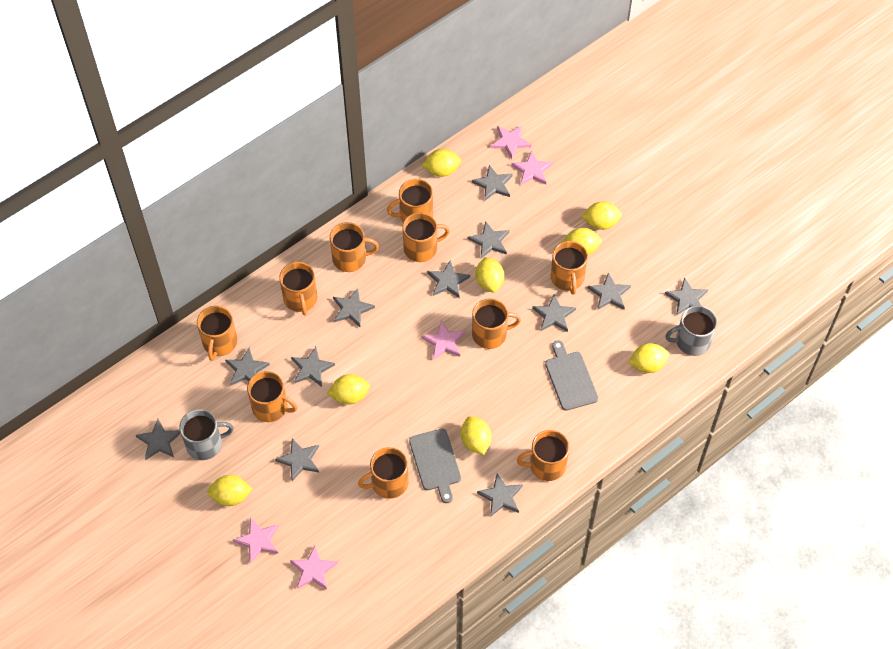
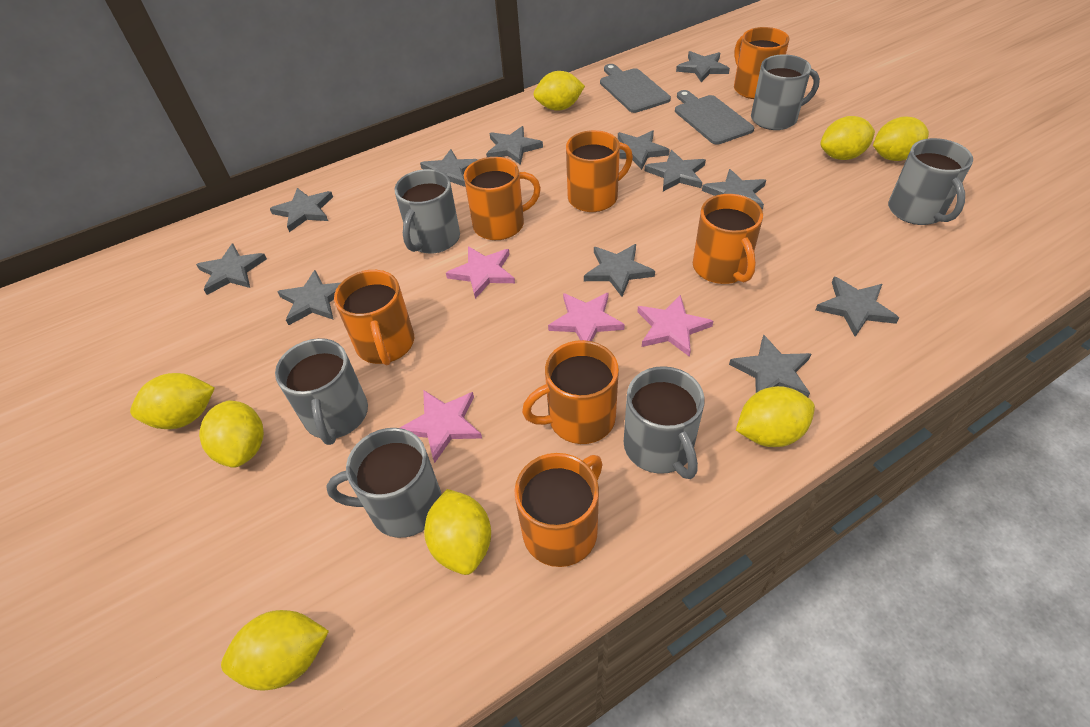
grey mug: [179,409,234,460] [665,305,717,356] = 2 -> [275,338,368,445] [326,428,442,538] [395,169,460,254] [624,366,705,479] [751,54,820,130] [888,138,973,225] = 6
orange mug: [197,306,237,361] [247,371,297,422] [279,262,317,316] [330,222,379,272] [358,447,409,499] [387,179,433,222] [403,212,450,262] [472,298,521,349] [517,430,569,481] [551,241,588,295] = 10 -> [334,270,414,365] [464,157,541,240] [514,453,603,567] [522,340,619,444] [566,130,633,212] [693,194,763,284] [734,27,790,99] = 7
pink star: [233,517,279,564] [290,546,338,590] [421,320,465,360] [491,126,532,159] [511,150,553,185] = 5 -> [400,390,482,463] [446,246,515,299] [548,292,625,341] [637,295,713,357] = 4

